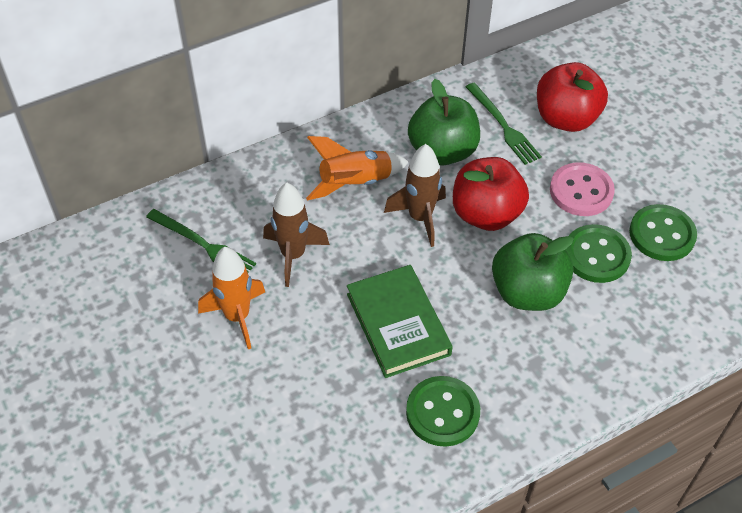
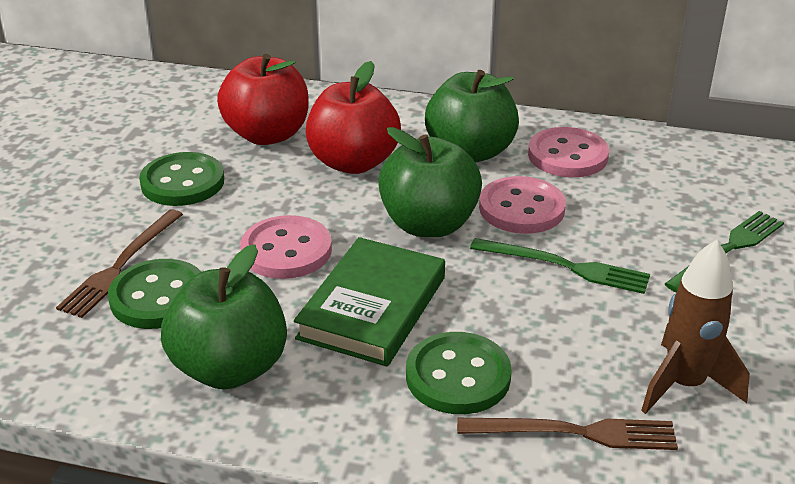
brown fork: none = 0 -> [56,209,183,318] [457,418,678,450] = 2
brown rocket: [263,183,330,287] [384,144,446,247] = 2 -> [641,240,750,414] = 1
green apple: [408,79,480,165] [492,233,574,311] = 2 -> [161,244,287,390] [378,127,482,237] [425,70,519,162] = 3
orange rocket: [198,247,265,349] [306,136,408,200] = 2 -> none = 0
pink button: [550,162,615,216] = 1 -> [240,215,332,279] [479,176,566,234] [528,127,609,177] = 3

